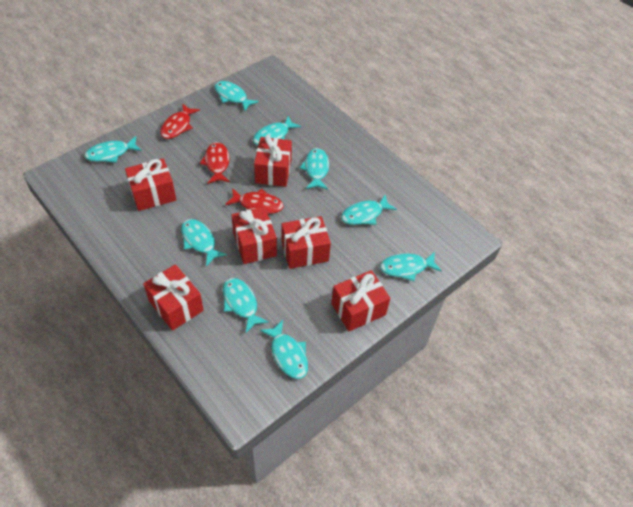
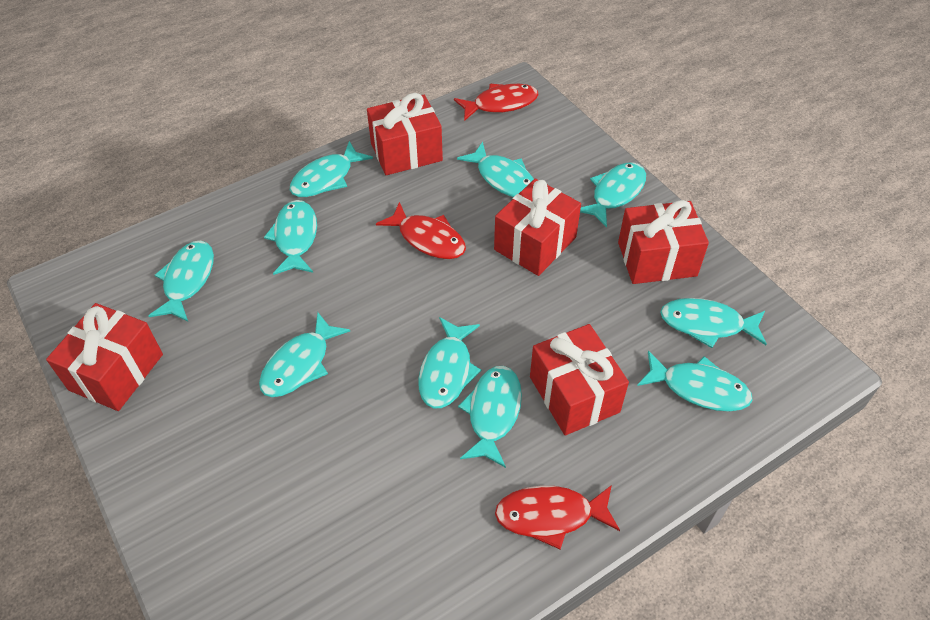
red gift: [125,158,176,211] [143,264,204,331] [232,207,277,264] [254,136,292,187] [282,216,331,269] [331,270,390,331] = 6 -> [46,303,163,411] [367,93,443,175] [494,178,581,276] [530,324,629,435] [618,200,709,284] = 5
turquoise fish: [85,136,142,163] [181,219,227,266] [215,81,259,111] [223,278,269,333] [253,116,301,145] [260,320,308,379] [299,148,329,190] [341,195,397,225] [380,252,442,281] = 9 -> [148,241,214,322] [259,313,350,397] [264,200,317,275] [290,141,373,197] [418,317,481,409] [457,142,534,197] [458,366,522,468] [580,162,646,228] [637,351,753,412] [660,298,767,348] = 10

